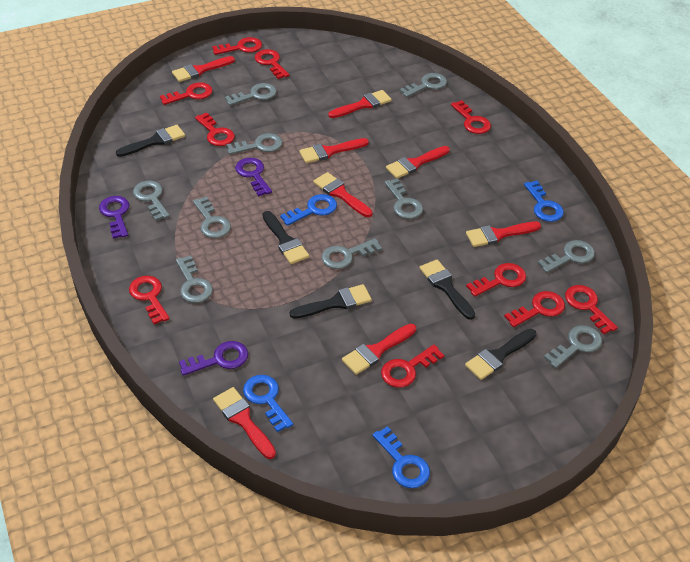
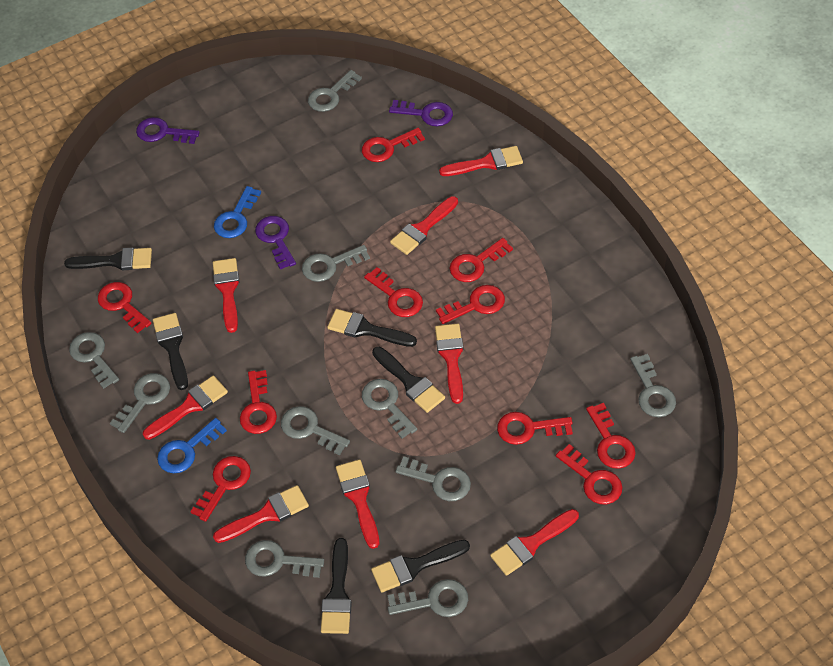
black brush: [116,125,185,157] [262,211,309,264] [290,284,372,319] [419,259,475,320] [465,329,536,380] = 5 -> [64,247,152,270] [153,313,188,390] [321,538,352,634] [327,309,417,347] [371,540,470,592] [372,347,445,413] = 6
blue key: [243,375,293,432] [280,194,337,226] [372,426,430,488] [524,181,564,222] = 4 -> [157,418,227,473] [214,186,261,238] = 2

